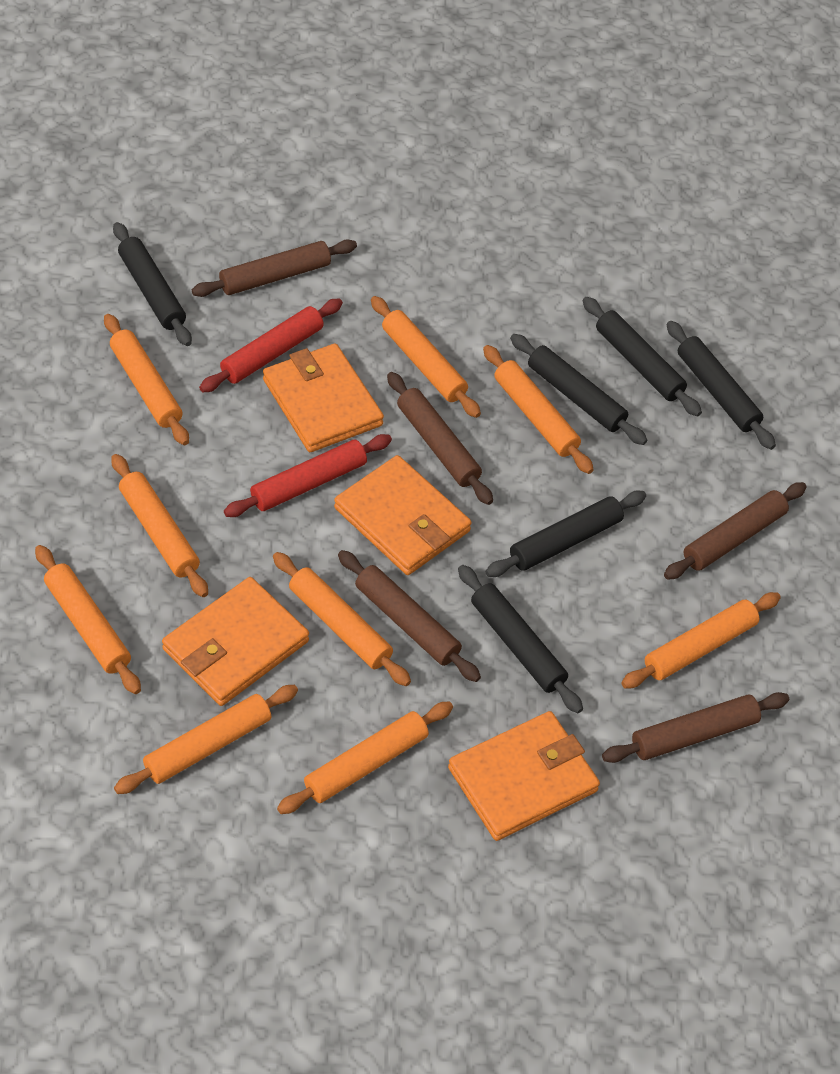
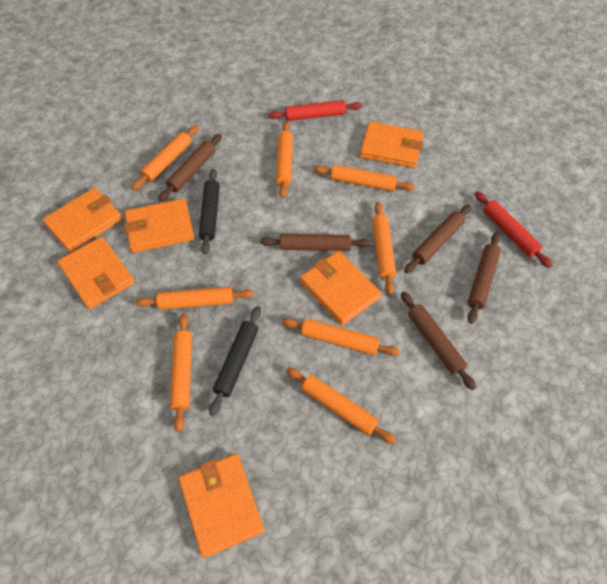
black rolling pin: [113,222,192,346] [458,565,583,713] [485,491,646,577] [510,334,648,445] [583,297,702,416] [667,321,776,450] = 6 -> [199,169,220,255] [209,306,261,416] = 2
orange rolling pin: [35,545,141,694] [104,314,189,445] [111,454,208,597] [114,685,298,794] [273,552,411,686] [277,702,453,814] [371,296,481,418] [483,345,594,474] [621,592,781,688] = 9 -> [132,125,199,190] [136,287,254,310] [170,314,192,432] [276,122,293,198] [282,318,400,356] [286,367,396,444] [314,165,415,191] [372,202,396,295] = 8
orange wallet: [162,577,309,706] [263,344,384,452] [334,455,472,575] [448,711,600,841] = 4 -> [42,188,123,253] [57,237,135,309] [124,198,194,253] [179,454,264,558] [300,251,382,325] [360,122,424,168] = 6

